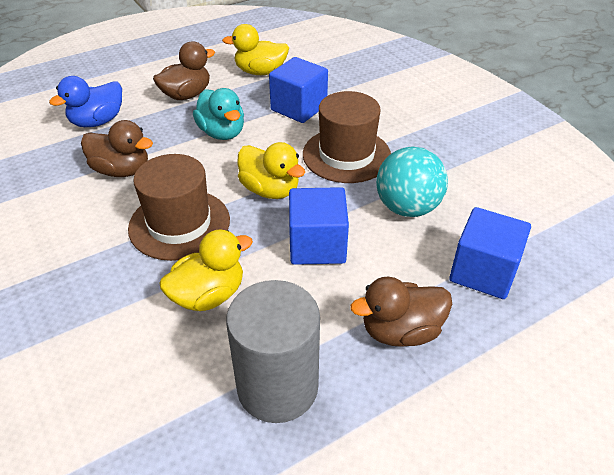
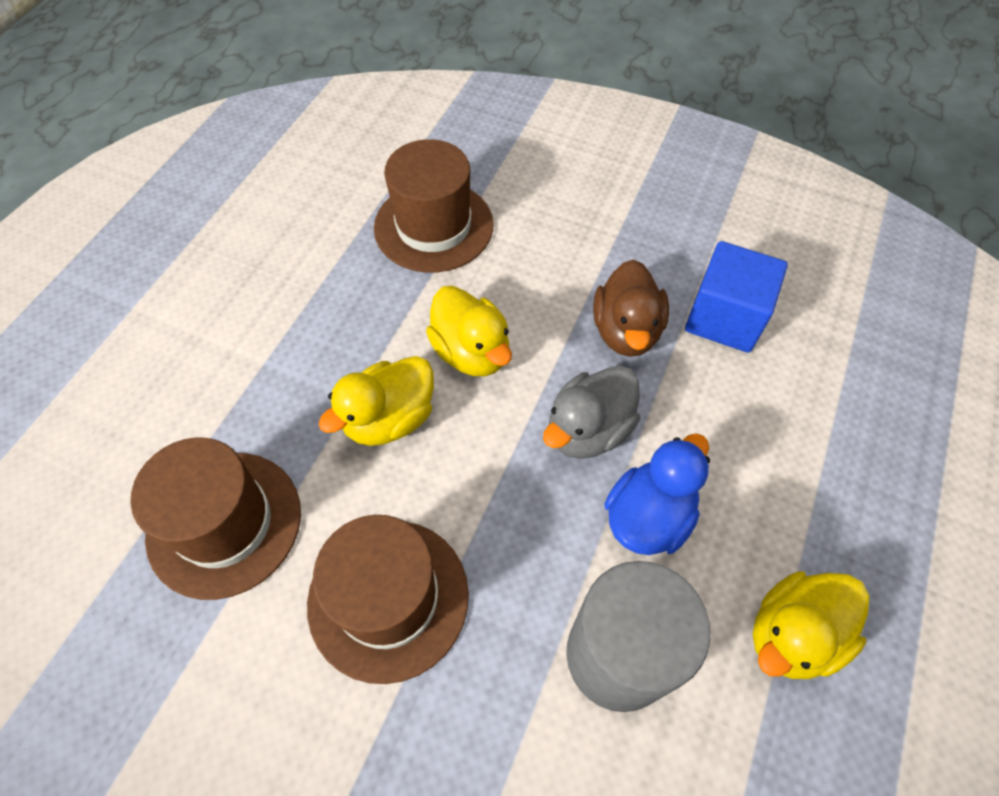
blue cube: [269,57,328,123] [289,187,349,265] [449,207,531,299] = 3 -> [685,241,788,353] = 1
brown duck: [81,120,153,177] [153,42,215,100] [350,277,452,347] = 3 -> [593,259,669,357] = 1
brown hat: [128,154,230,261] [303,91,391,183] = 2 -> [130,438,301,600] [307,515,469,684] [374,139,493,273] = 3
grey duck: none = 0 -> [543,366,640,459] = 1
turquoise ball: [376,146,448,217] = 1 -> none = 0
turquoise duck: [193,88,244,140] = 1 -> none = 0

